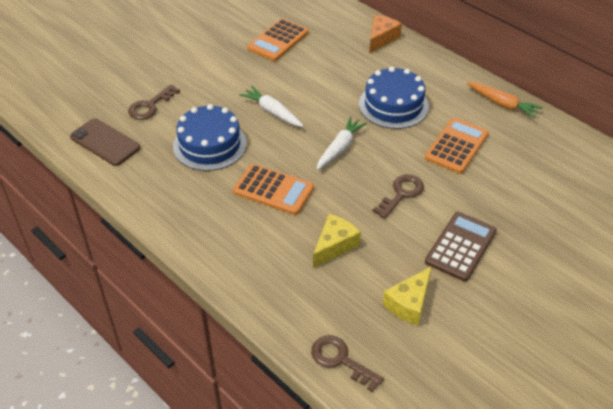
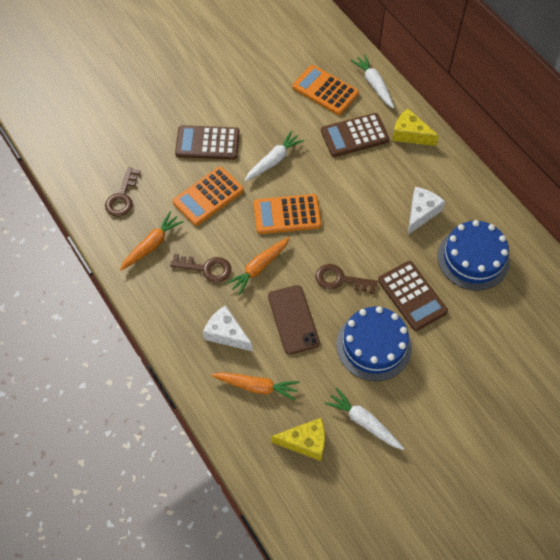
brown calculator: [425,212,497,282] = 1 -> [175,125,240,160] [321,113,390,157] [378,261,448,331] = 3
orange carrot: [467,82,542,118] = 1 -> [120,211,184,271] [211,372,299,401] [225,237,290,296] = 3
orange cheese: [369,15,402,54] = 1 -> none = 0
white carrot: [239,86,304,127] [317,116,367,170] = 2 -> [244,131,304,182] [325,388,404,450] [351,54,394,109] = 3
white cheese: none = 0 -> [203,306,253,352] [408,187,445,235] = 2

